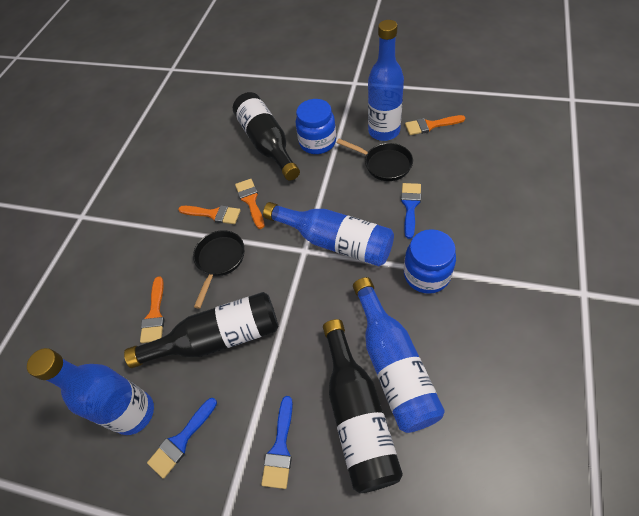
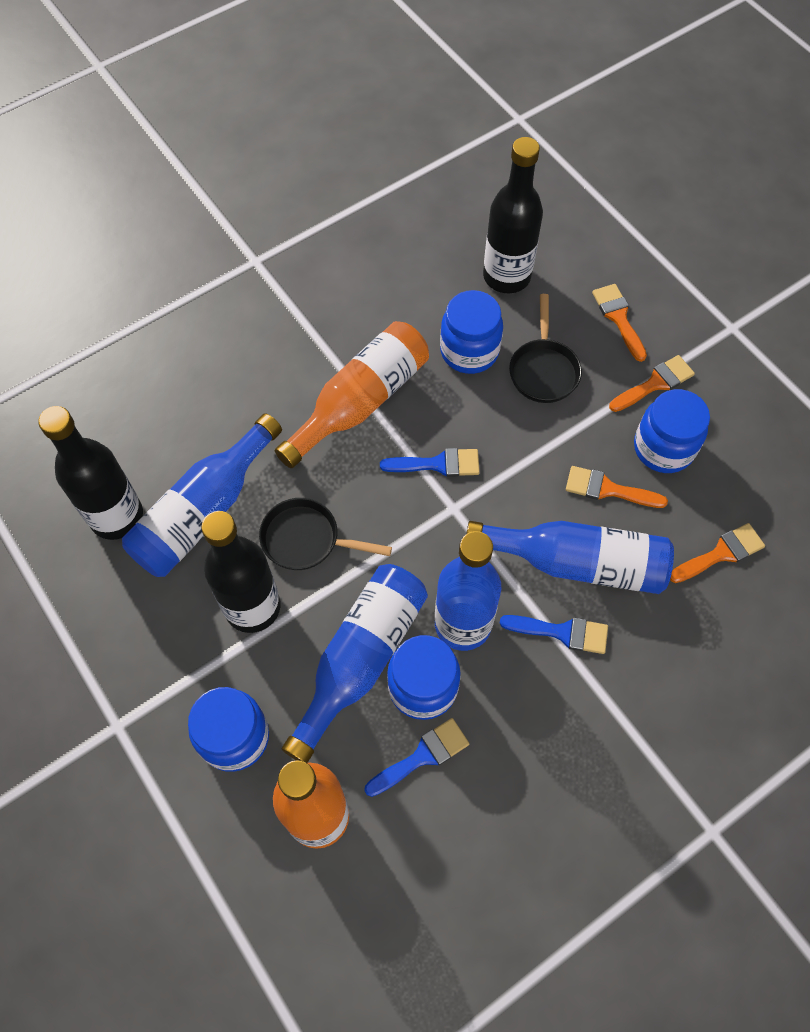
blue jar: [296,99,336,154] [404,229,456,294] = 2 -> [188,687,269,772] [387,635,461,720] [440,290,503,374] [634,389,710,473] = 4
orange bottle: none = 0 -> [273,760,349,849] [275,321,429,468] = 2

